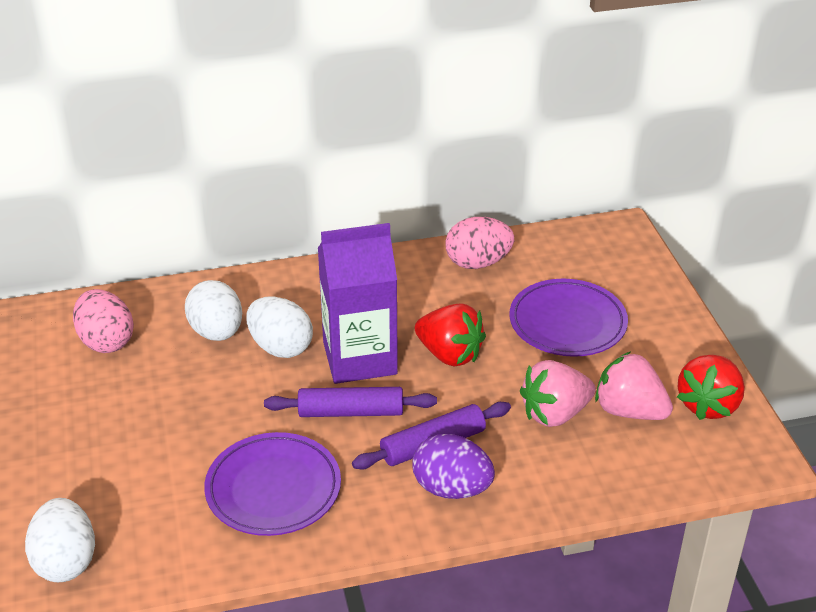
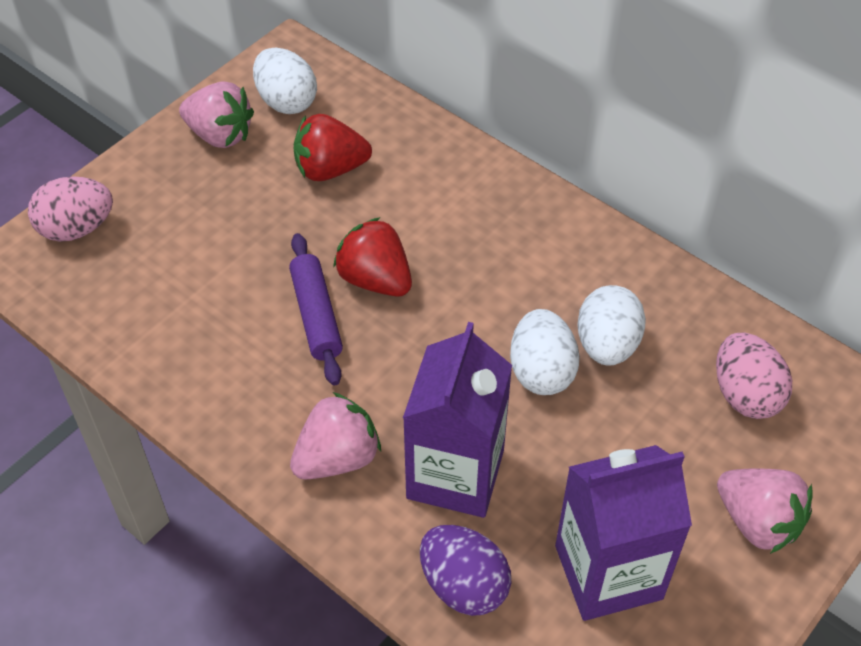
pink strawberry: [520,360,596,427] [595,351,673,420] = 2 -> [179,81,254,148] [290,392,381,480] [717,468,813,554] = 3
purple carton: [318,223,398,384] = 1 -> [403,322,512,518] [555,445,692,621] = 2
purple plate: [204,432,341,536] [509,279,628,357] = 2 -> none = 0
purple rolling pin: [264,387,437,417] [352,402,511,469] = 2 -> [289,233,343,386] = 1

